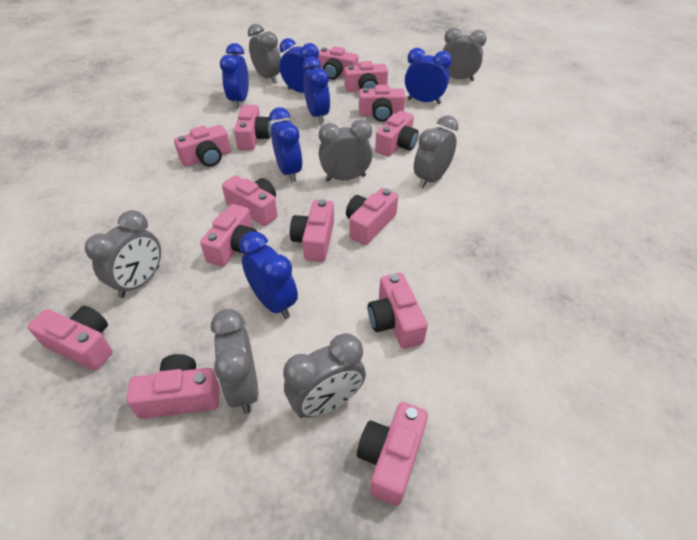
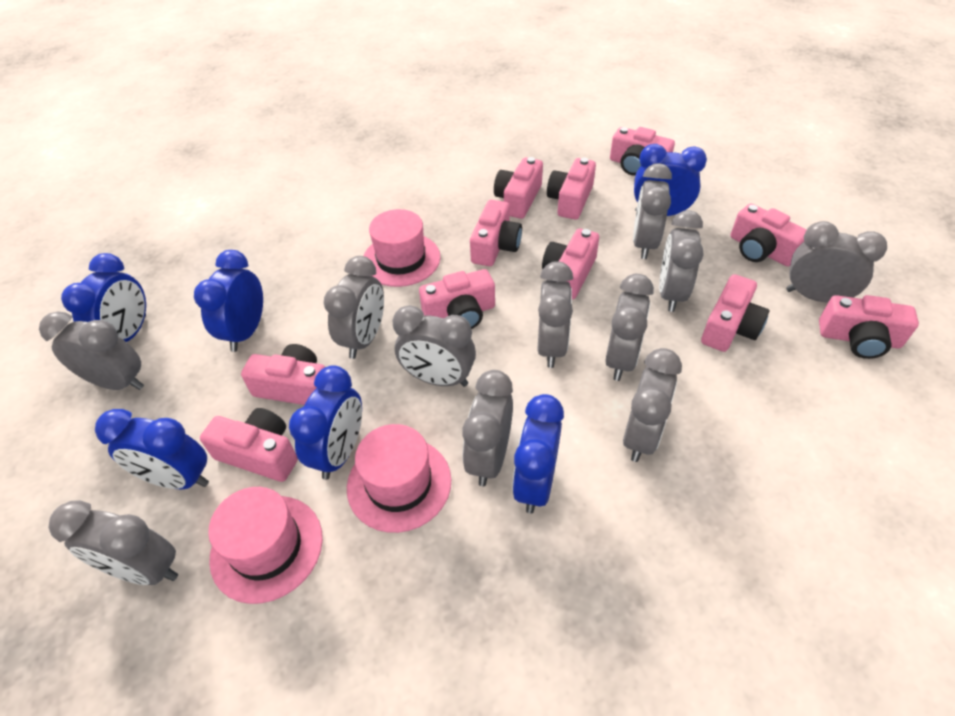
grey clock: [85,210,161,298] [211,309,259,414] [248,24,281,83] [283,333,366,418] [319,119,373,181] [414,115,459,188] [443,28,487,81] = 7 -> [39,312,144,390] [49,500,178,585] [324,256,384,359] [393,305,476,387] [462,370,513,486] [537,261,573,368] [605,274,654,381] [623,348,682,462] [633,163,672,259] [659,210,703,312] [786,221,887,302] = 11
pink camera: [28,306,113,371] [126,354,220,419] [174,125,231,167] [200,204,257,267] [222,175,278,226] [234,105,271,150] [290,199,334,262] [318,46,359,80] [344,61,388,92] [346,188,398,245] [357,402,428,506] [359,85,405,122] [368,273,428,349] [375,111,419,156] = 14 -> [200,408,298,482] [241,344,325,405] [419,269,495,329] [470,200,522,266] [494,157,543,219] [542,228,599,299] [547,158,596,220] [610,127,675,175] [701,274,769,352] [731,204,807,267] [819,295,919,359] = 11
pink hat: none = 0 -> [208,487,323,604] [347,424,451,533] [364,209,440,287] = 3

